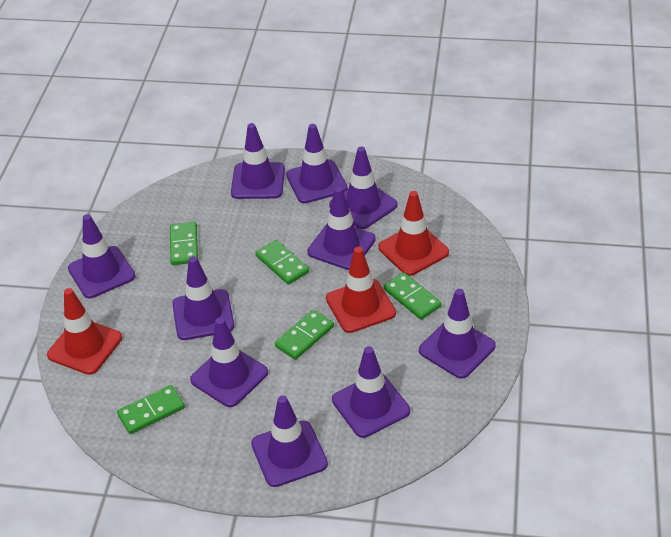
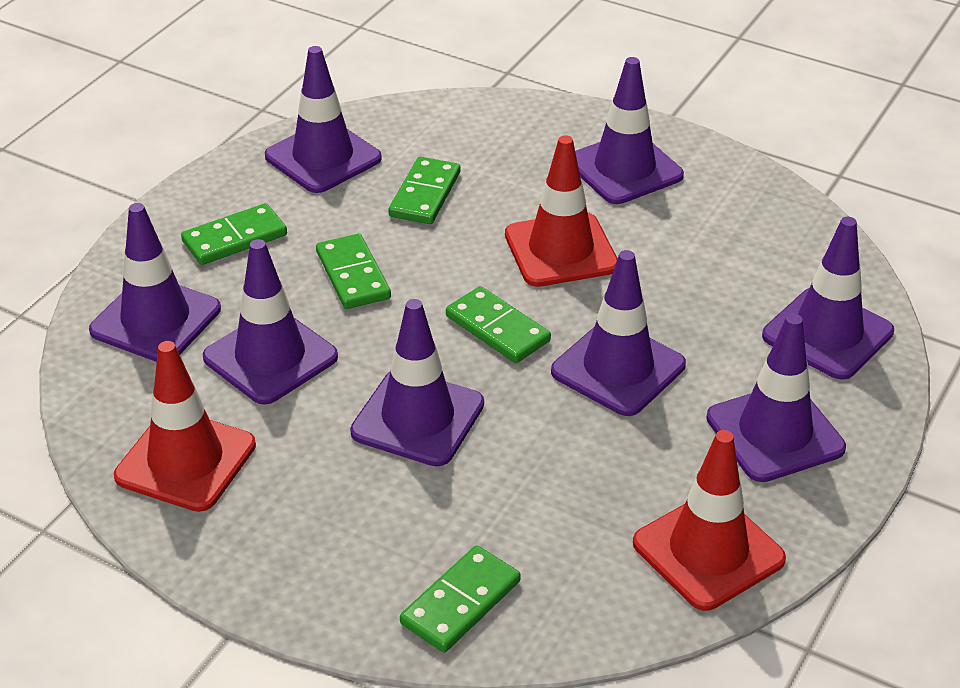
purple traffic cone: [68,214,136,298] [172,256,234,340] [190,317,268,407] [231,123,285,199] [251,395,328,487] [286,124,348,203] [307,187,376,270] [329,147,398,229] [332,346,410,438] [419,289,496,379] = 10 -> [89,203,221,362] [203,239,338,405] [265,46,382,193] [350,299,484,467] [551,250,686,416] [575,57,684,204] [706,314,846,482] [762,217,894,380] = 8

